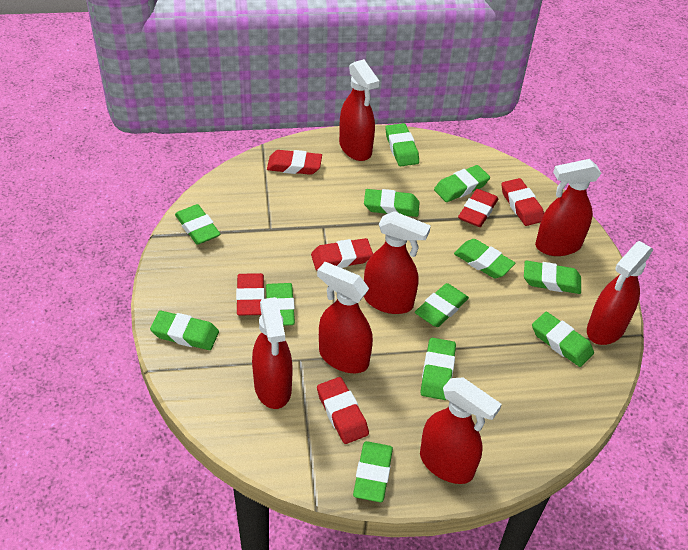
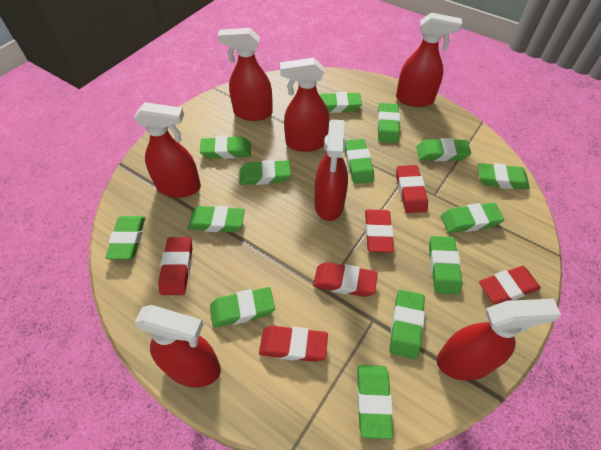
green eraser: [150,311,219,350] [175,204,220,245] [266,283,295,326] [353,441,393,502] [364,189,419,217] [385,123,419,166] [415,283,469,327] [421,338,456,400] [434,165,490,202] [454,239,515,278] [524,261,581,294] [532,312,594,367] = 12 -> [106,216,145,260] [188,206,245,232] [200,136,251,159] [210,287,275,328] [239,160,291,185] [320,92,362,113] [345,139,374,184] [357,365,393,439] [377,103,400,143] [390,290,425,359] [416,138,471,161] [429,236,462,295] [441,203,504,233] [477,163,530,190] = 14

